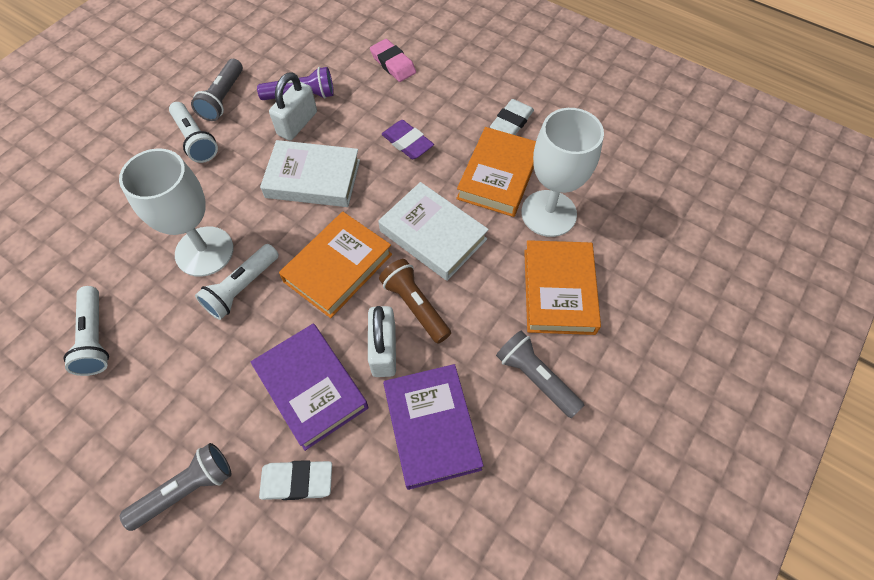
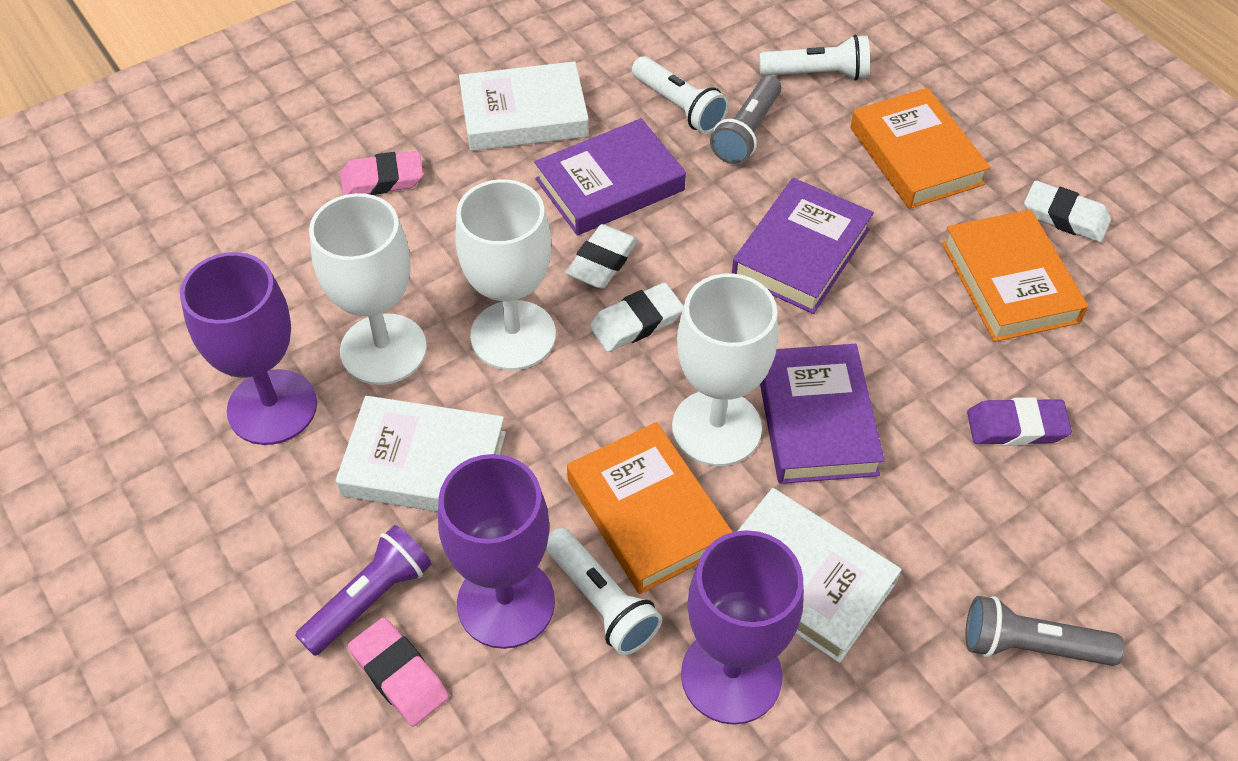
brown flashlight: [379,259,451,344] = 1 -> none = 0
grey flashlight: [120,443,231,531] [191,59,243,121] [496,330,584,418] = 3 -> [710,76,781,164] [965,596,1124,666] = 2
pink eraser: [370,39,416,82] = 1 -> [340,151,423,195] [348,617,449,726] = 2
purple book: [251,324,368,451] [383,364,484,490] = 2 -> [534,118,686,236] [732,178,874,314] [760,344,885,484] = 3
purple goblet: none = 0 -> [180,252,317,445] [438,454,555,649] [681,530,804,725] = 3
white book: [260,140,360,207] [378,182,489,281] = 2 -> [336,396,506,512] [459,61,589,151] [738,488,901,663] = 3
white eraser: [259,460,332,500] [490,99,534,135] = 2 -> [565,224,638,289] [589,283,684,352] [1024,180,1111,243] = 3
white goblet: [119,148,234,277] [521,108,604,237] = 2 -> [309,193,427,385] [455,179,556,370] [672,273,778,466] = 3
white padlock: [269,72,317,140] [368,306,396,377] = 2 -> none = 0

